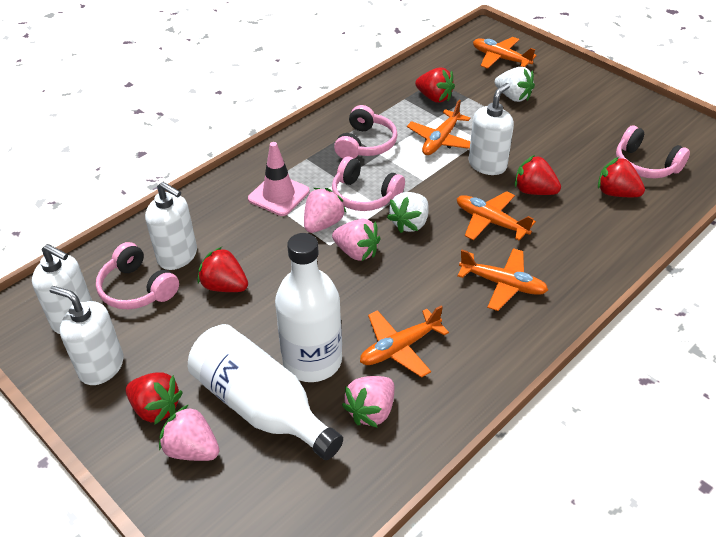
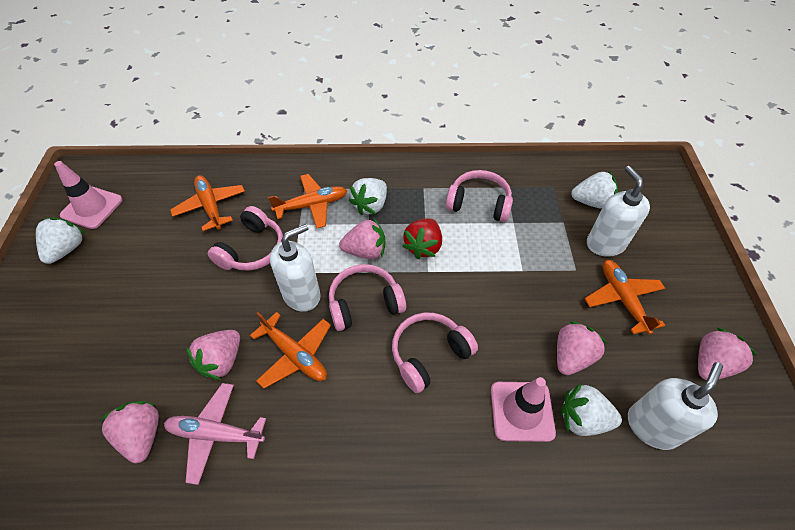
orange plane: [360,305,449,378] [407,100,470,155] [457,191,536,241] [457,248,548,311] [473,37,537,69] = 5 -> [170,175,245,231] [250,312,331,389] [268,174,347,228] [584,260,665,335] = 4
pink plane: none = 0 -> [164,383,266,485] = 1
pink strawberry: [159,404,220,461] [304,188,347,233] [332,218,381,261] [342,376,394,428] = 4 -> [100,401,159,463] [186,330,240,380] [339,219,385,259] [557,321,607,375] [698,328,757,381] = 5
pink traffic cone: [248,142,309,216] = 1 -> [54,161,123,229] [491,377,556,442] = 2
red strawberry: [126,372,183,425] [198,247,248,292] [415,68,455,103] [515,155,561,195] [598,157,645,197] = 5 -> [403,218,442,259] = 1
white bottle: [188,324,343,460] [275,233,342,382] = 2 -> none = 0
white soap dispenser: [32,244,92,334] [50,286,124,385] [145,182,197,270] [468,83,514,175] = 4 -> [270,224,321,312] [587,166,650,257] [628,362,723,450] = 3
white strawberry: [387,192,429,233] [495,67,535,102] = 2 -> [36,217,85,264] [349,178,387,215] [561,383,622,436] [571,171,618,209] = 4

